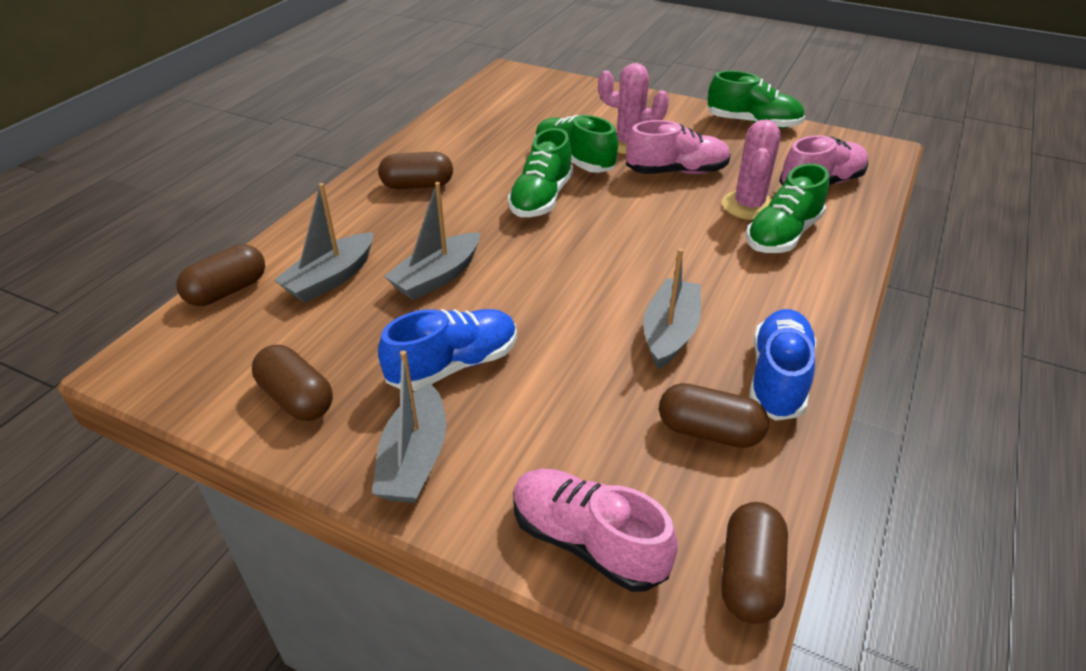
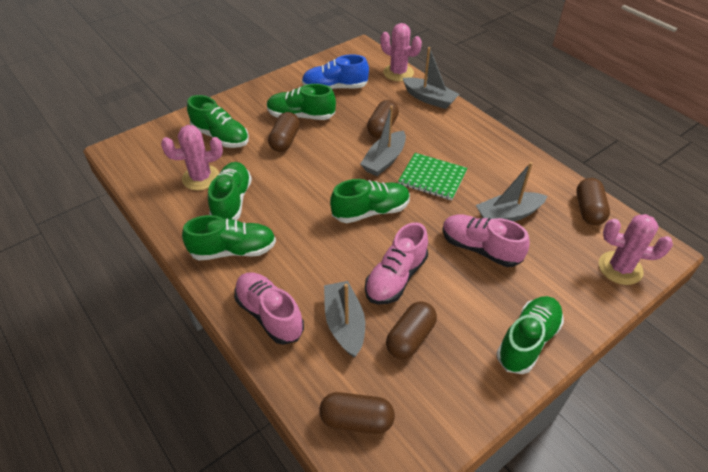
blue shoe: [378,309,517,391] [749,309,816,421] = 2 -> [302,54,369,89] = 1
green notebook: none = 0 -> [398,153,467,200] = 1
green shoe: [508,128,573,217] [535,115,618,173] [707,71,805,129] [746,163,829,253] = 4 -> [182,215,276,261] [187,95,249,148] [208,162,252,220] [267,84,336,120] [330,179,410,223] [496,296,564,374] = 6
pink cactus: [598,63,669,154] [722,119,781,220] = 2 -> [161,125,223,190] [380,23,422,81] [599,214,673,285] = 3

